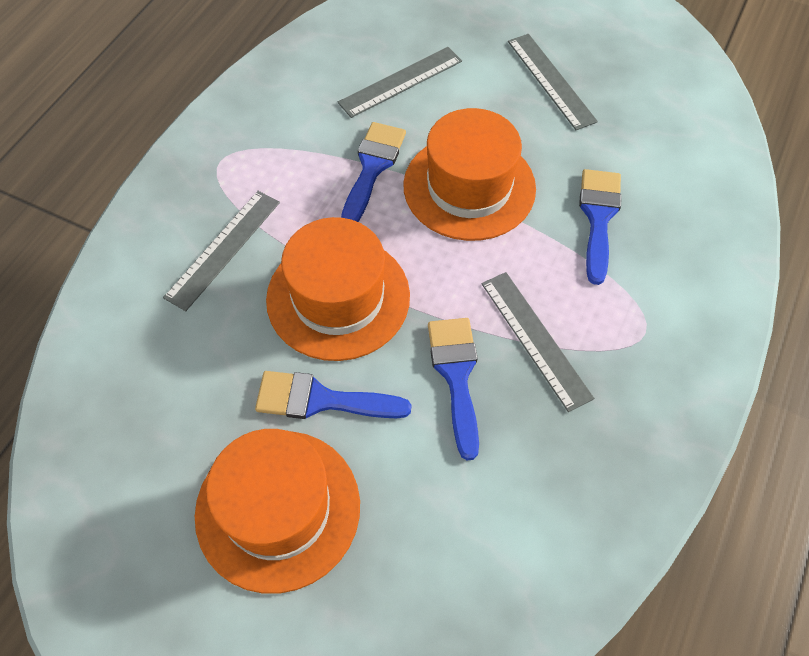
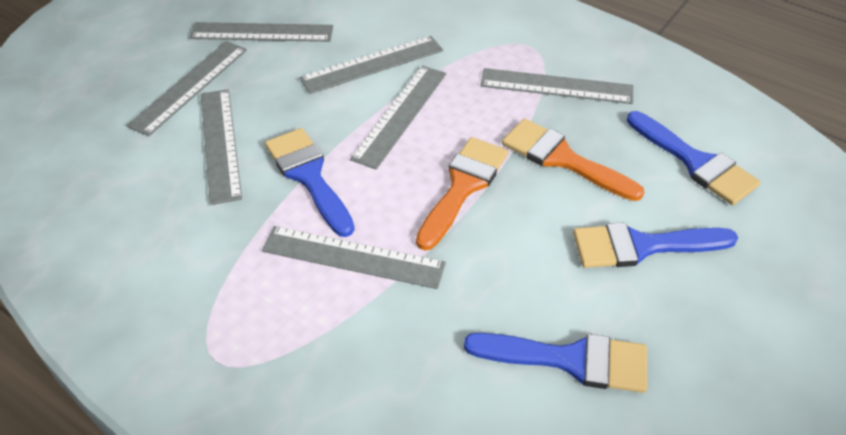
grey ruler: [163,191,280,311] [338,47,462,118] [482,272,594,412] [508,34,598,130] = 4 -> [127,41,247,136] [189,22,333,42] [201,89,242,205] [262,226,446,289] [299,36,443,94] [350,66,446,169] [480,68,633,104] = 7
orange brush: none = 0 -> [416,137,508,251] [502,119,644,201] = 2
orange hat: [195,429,360,594] [266,217,410,361] [403,108,536,241] = 3 -> none = 0

